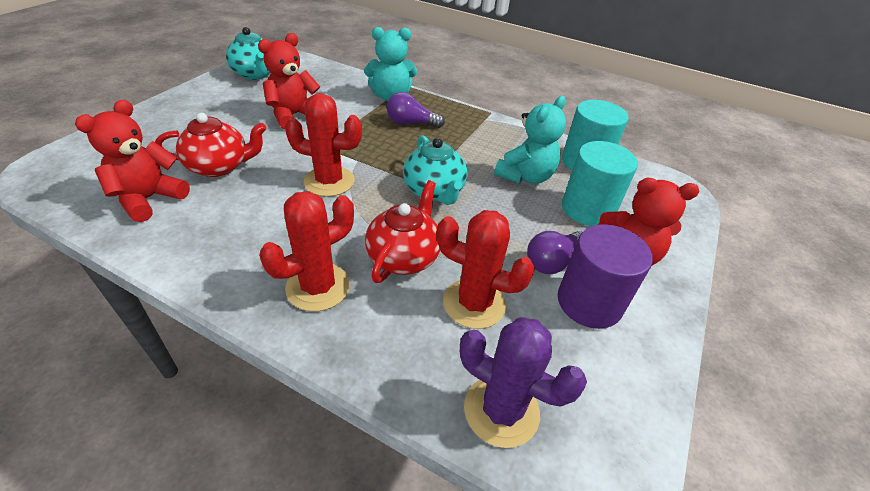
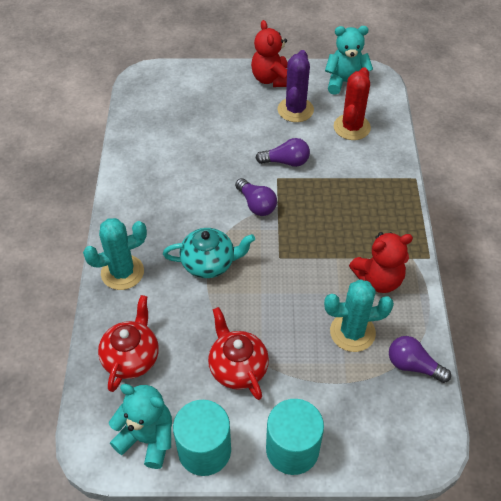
purple cylinder: [558,224,653,329] = 1 -> none = 0
purple light bulb: [387,92,445,128] [527,231,582,274] = 2 -> [235,178,277,216] [255,138,310,167] [389,336,451,383] = 3
red cactus: [259,191,354,311] [285,93,362,197] [437,210,535,329] = 3 -> [334,67,371,140] = 1
red teddy bear: [75,100,190,222] [258,33,320,129] [598,178,700,265] = 3 -> [251,20,288,87] [349,232,413,293] = 2
turquoise cactus: none = 0 -> [83,218,147,290] [324,279,394,352] = 2
turquoise teapot: [226,27,271,80] [403,135,468,205] = 2 -> [163,228,255,278] = 1

